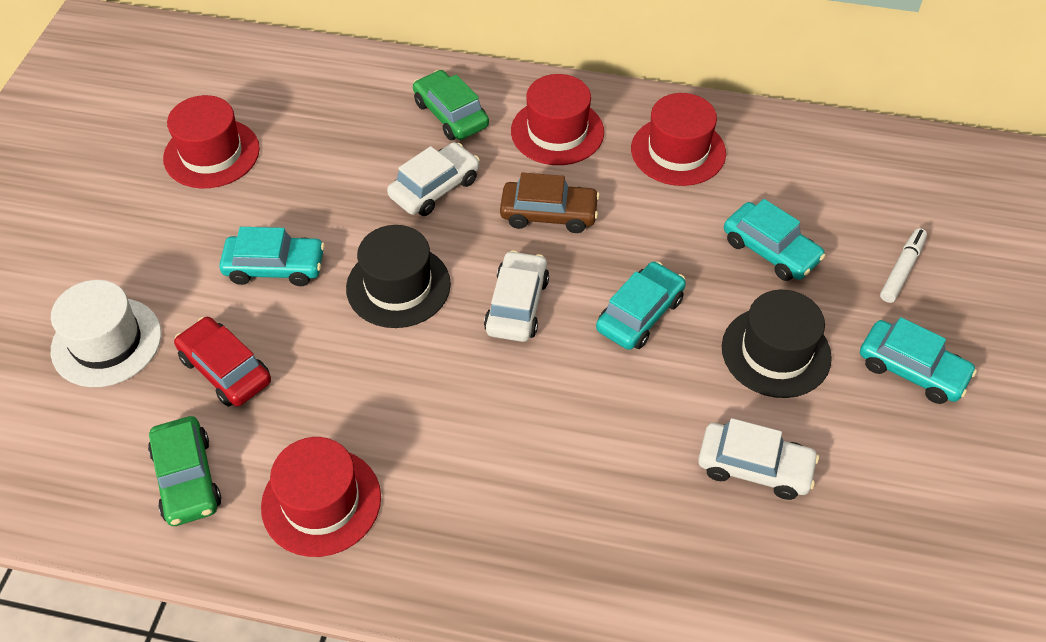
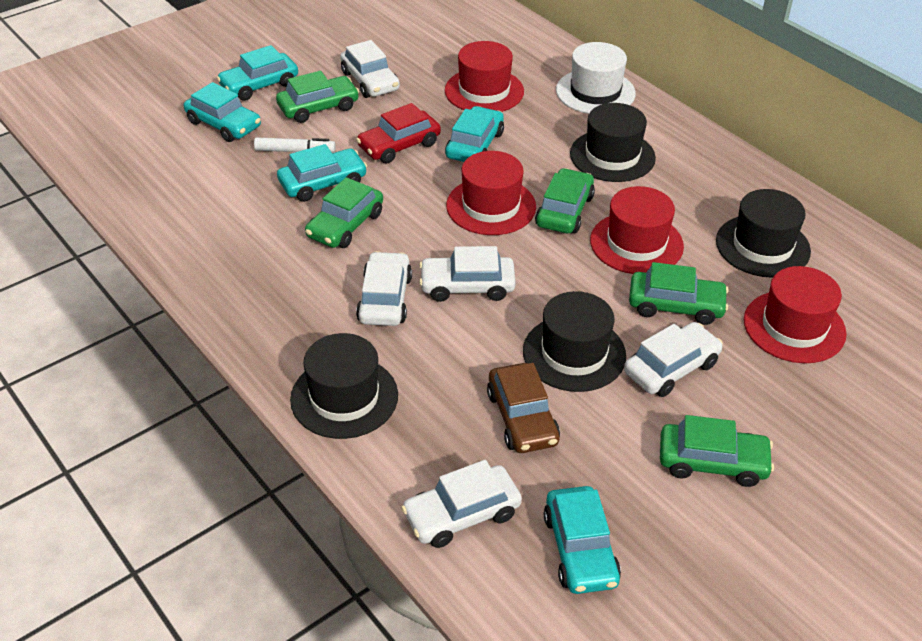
black hat: [346,225,451,328] [722,290,832,398] = 2 -> [290,333,398,439] [523,291,626,392] [570,103,656,182] [716,189,811,278] = 4
green car: [148,416,221,526] [413,70,489,140] = 2 -> [276,71,359,123] [305,177,383,248] [535,168,595,233] [629,262,729,325] [660,415,774,487] = 5
turquoise car: [219,227,325,286] [596,261,686,350] [724,199,825,281] [860,317,977,404] = 4 -> [184,82,261,142] [217,45,298,101] [277,144,367,202] [445,106,504,162] [544,486,621,594] = 5
white car: [387,142,480,216] [484,250,549,342] [698,418,819,500] = 3 -> [340,40,400,98] [356,251,412,326] [401,460,522,548] [419,246,516,302] [624,322,723,397] = 5

